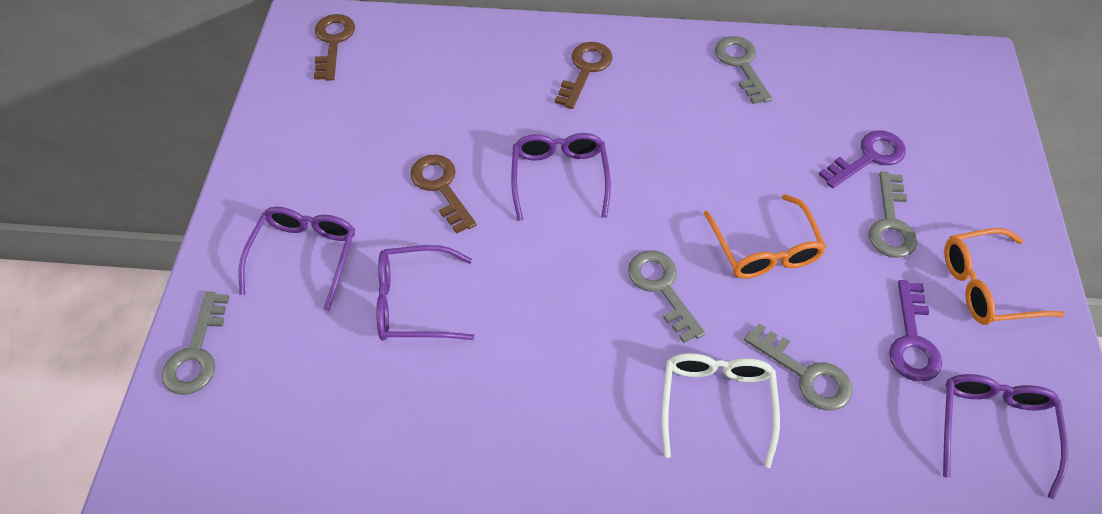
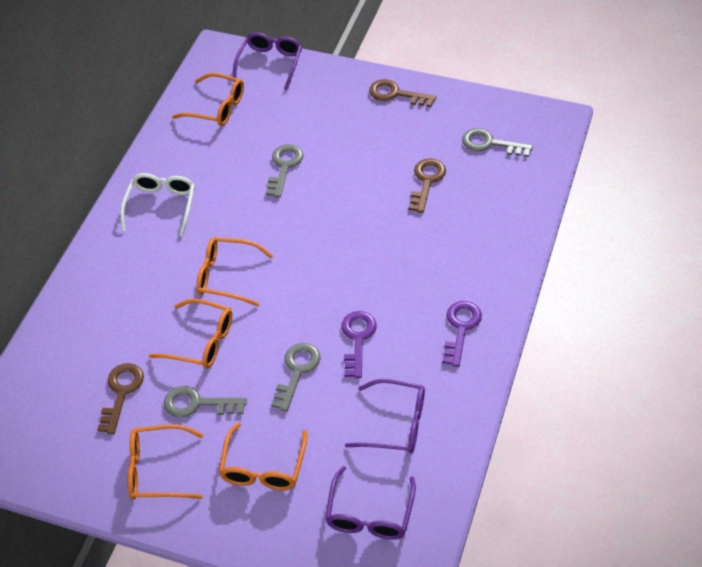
grey key: [162,292,229,395] [628,250,705,343] [715,36,772,104] [744,323,852,410] [869,172,917,258] = 5 -> [164,386,247,417] [266,144,303,198] [271,343,321,412] [462,128,533,157] = 4
orange glasses: [704,194,827,279] [944,228,1065,325] = 2 -> [128,425,204,500] [149,299,232,369] [172,73,244,126] [197,237,273,306] [219,423,307,490] = 5
purple glasses: [239,207,355,311] [376,245,475,341] [511,133,611,221] [943,374,1068,499] = 4 -> [233,32,302,90] [325,466,416,540] [345,379,425,453] = 3

